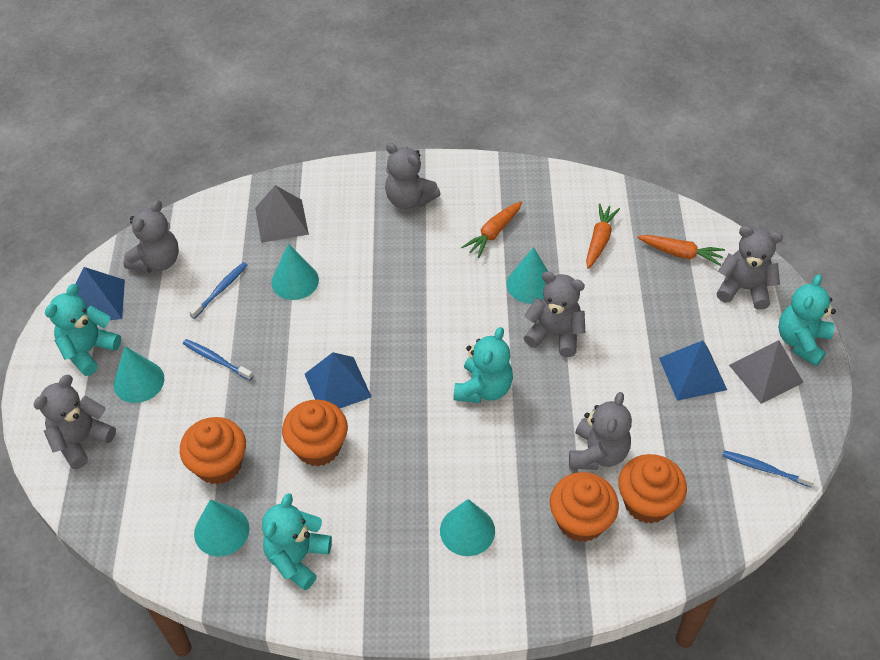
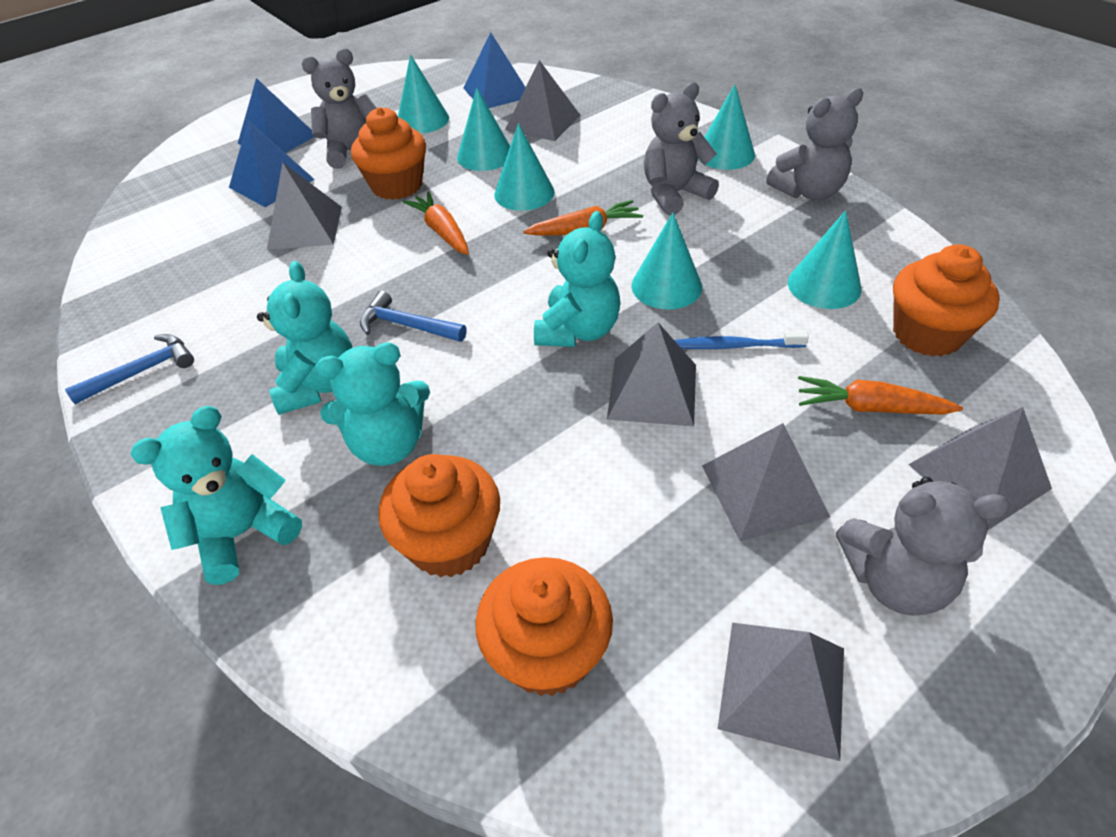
blue hammer: none = 0 -> [65,334,194,404] [360,291,466,342] = 2
blue toothbrush: [183,339,253,381] [189,262,247,319] [722,450,815,487] = 3 -> [674,331,809,349] = 1
grey pyramid: [255,185,309,243] [729,340,804,404] = 2 -> [267,162,342,250] [505,60,580,141] [607,322,696,426] [702,423,830,541] [718,623,844,761] [908,407,1052,530] = 6
grey teddy bear: [33,375,116,469] [123,200,179,273] [385,143,441,209] [524,271,585,357] [569,392,632,470] [717,226,783,310] = 6 -> [302,48,377,169] [644,82,719,215] [766,88,863,200] [836,477,1010,616] = 4
turquoise cone: [114,346,164,403] [194,499,250,556] [272,244,319,300] [440,499,495,556] [507,247,548,304] = 5 -> [398,54,449,133] [457,88,510,171] [494,123,555,211] [631,212,702,310] [698,84,755,170] [788,210,861,309] = 6

